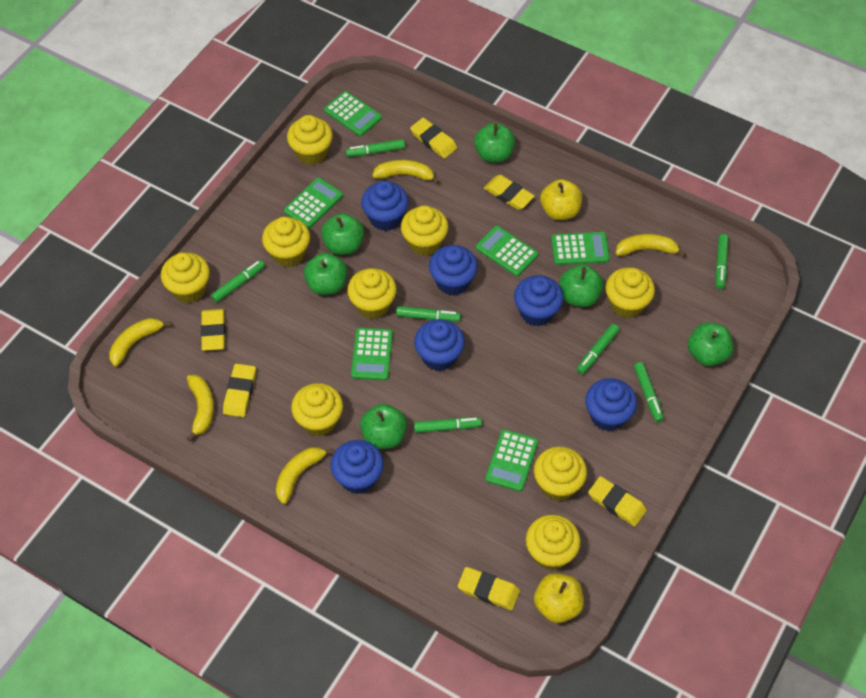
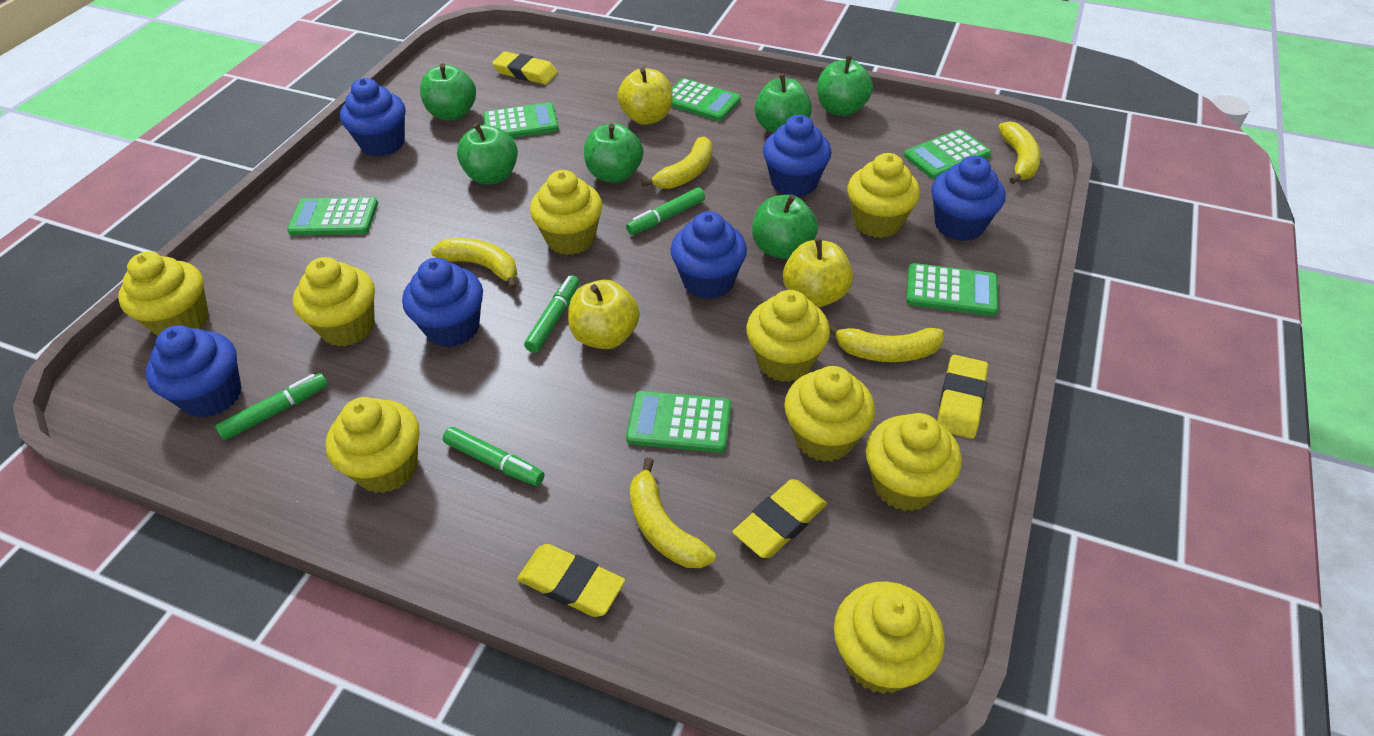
green marker: [211,260,265,302] [346,139,405,157] [396,306,461,321] [414,417,482,433] [577,324,619,374] [634,362,664,422] [716,234,729,289] = 7 -> [215,373,328,440] [443,427,544,486] [524,275,579,353] [626,187,705,235] = 4
yellow apple: [534,573,584,623] [540,179,582,220] = 2 -> [568,280,640,349] [617,67,673,125] [783,238,853,307] = 3
yellow eraser: [201,309,225,351] [223,364,256,417] [410,118,457,159] [458,567,520,610] [484,175,535,210] [588,476,647,527] = 6 -> [492,51,558,85] [517,544,625,617] [733,479,827,558] [937,355,988,439] = 4

